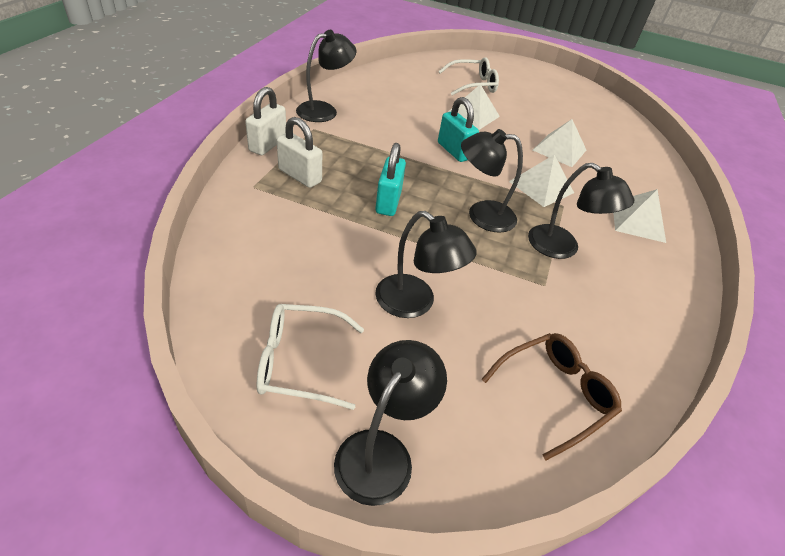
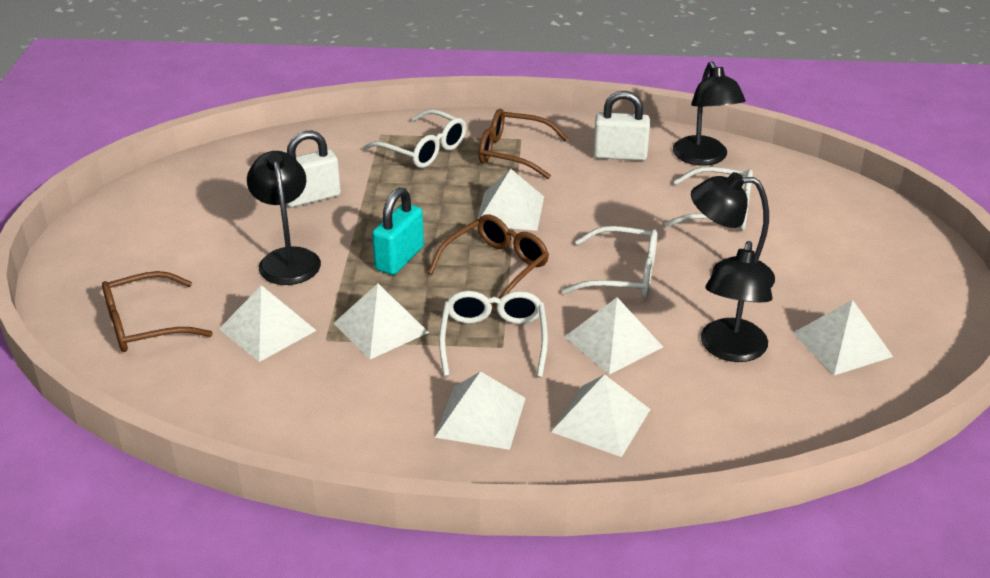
black lamp: [296,30,356,122] [334,340,447,506] [375,211,477,318] [461,129,523,233] [528,163,634,259] = 5 -> [247,151,321,285] [673,61,746,166] [691,172,775,288] [701,241,772,362] = 4
brown glasses: [481,333,622,461] = 1 -> [102,271,213,352] [428,215,549,308] [479,109,568,179] = 3
turquoise padlock: [375,143,406,216] [438,97,479,162] = 2 -> [372,187,424,275] = 1
white glasses: [257,304,364,410] [438,57,499,95] = 2 -> [363,109,466,168] [439,291,548,378] [562,226,658,298] [664,167,753,231] = 4
white pyramid: [448,84,500,130] [509,155,574,207] [533,119,586,167] [613,189,666,243] = 4 -> [219,285,317,362] [334,283,429,359] [435,371,526,450] [477,169,544,231] [551,374,651,457] [565,297,663,375] [793,300,893,375] = 7

